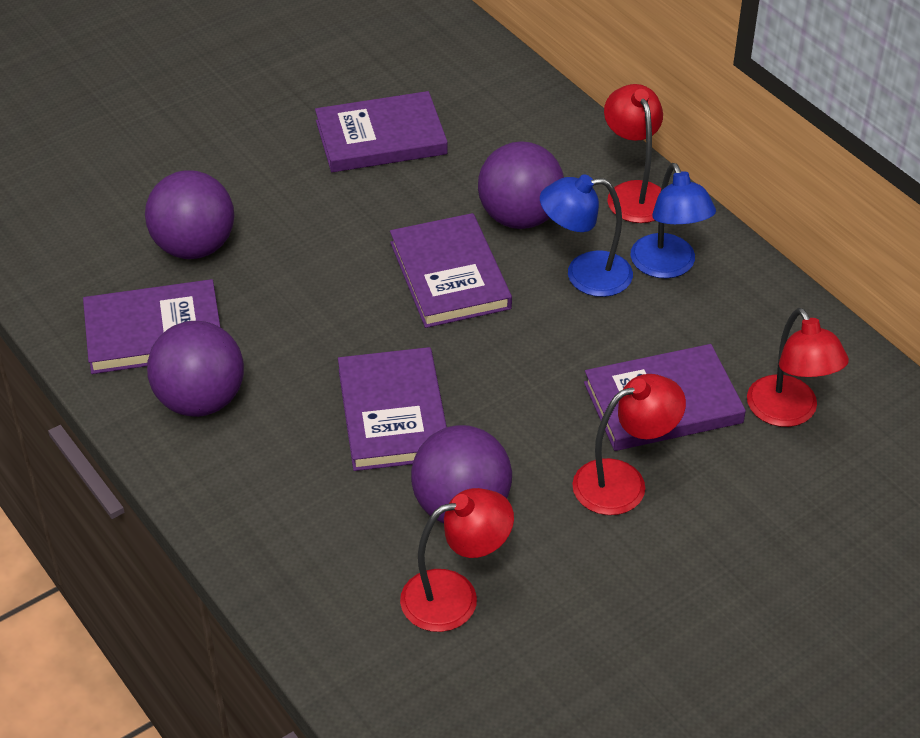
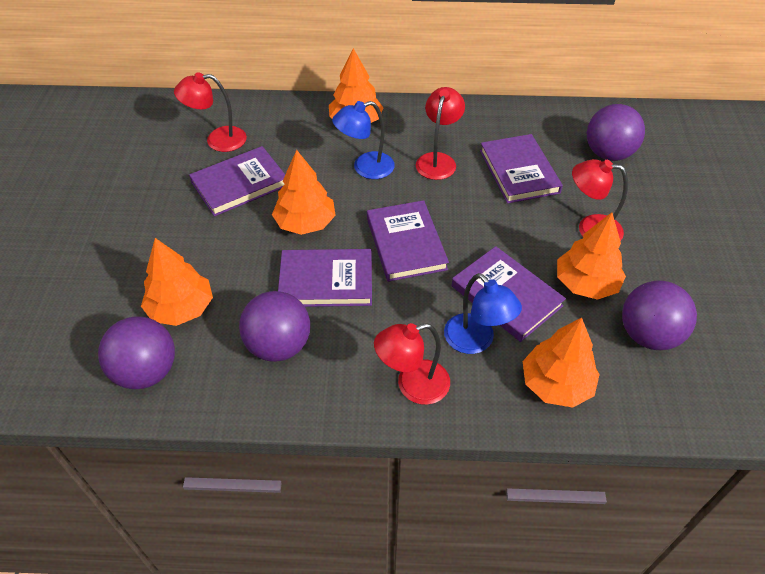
orange tree: none = 0 -> [141,238,213,326] [272,150,336,235] [329,48,384,123] [523,317,600,408] [557,212,626,300] = 5

